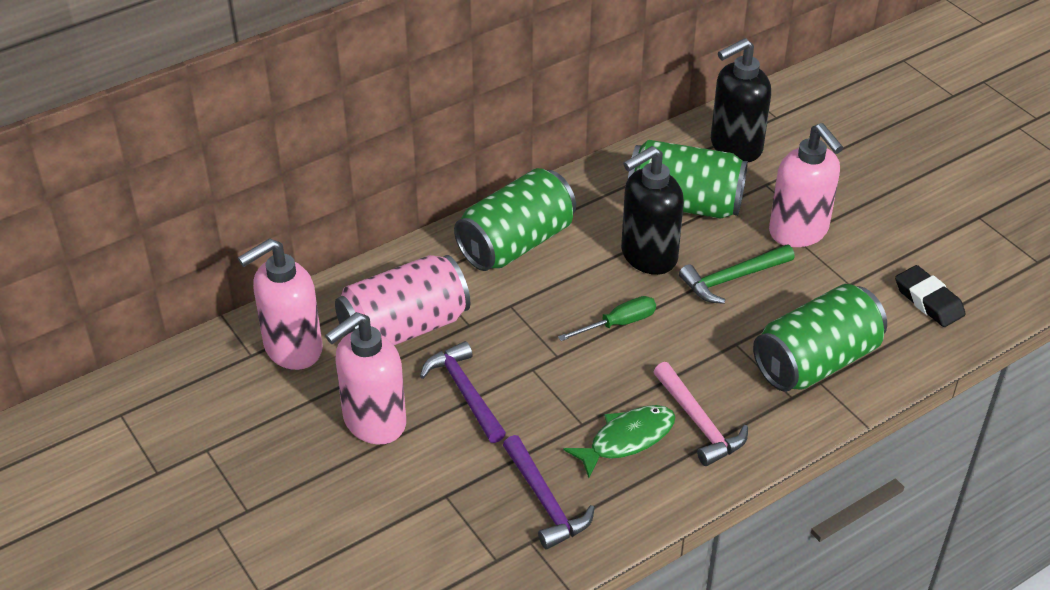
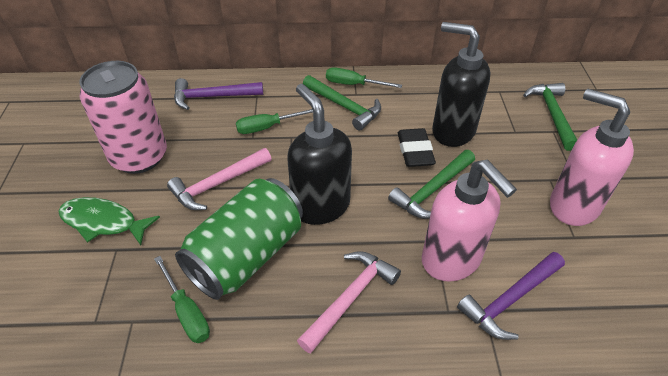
green can: [454,168,576,271] [628,140,748,219] [753,284,887,392] = 3 -> [175,178,303,300] = 1
green hammer: [679,245,795,304] = 1 -> [303,75,381,131] [388,150,475,219] [523,83,577,151] = 3
green screwdriver: [558,296,656,341] = 1 -> [154,256,210,343] [236,109,313,134] [326,67,402,88] = 3
pink hammer: [654,362,748,466] = 1 -> [167,148,272,210] [297,251,401,354] = 2
pink soap dispenser: [238,238,323,370] [325,312,406,444] [769,123,843,247] = 3 -> [422,159,517,282] [550,89,634,226] = 2

